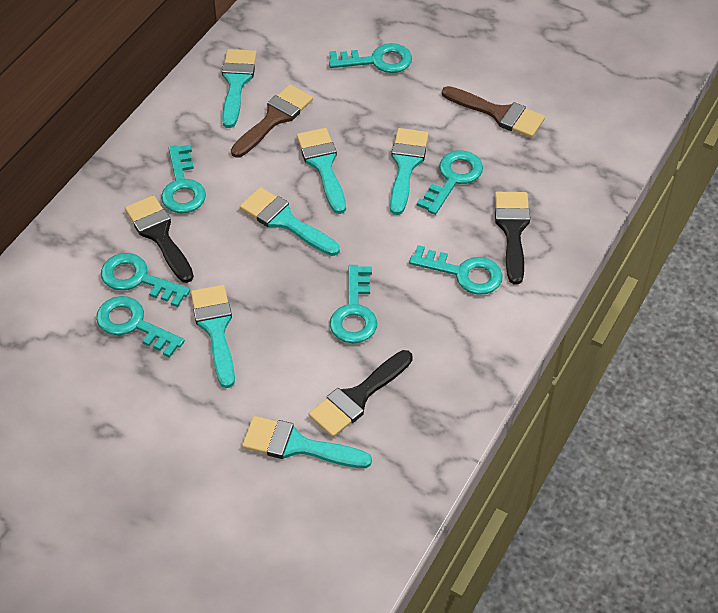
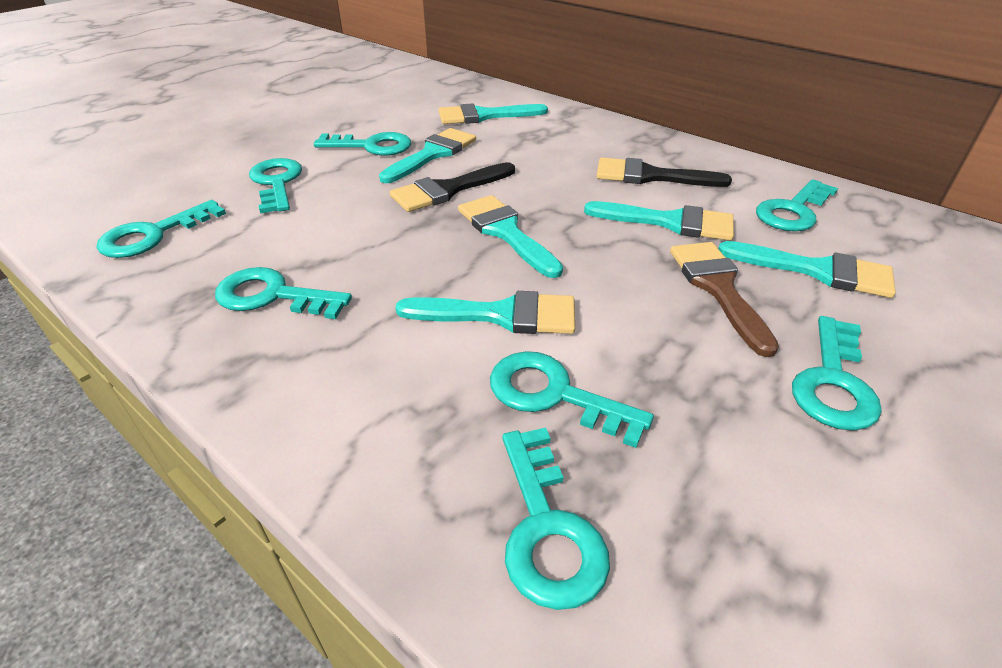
black brush: [125,195,194,283] [308,350,413,437] [495,192,530,285] = 3 -> [390,162,515,212] [596,158,732,187] = 2
brown brush: [231,85,313,158] [442,86,545,138] = 2 -> [670,242,779,357] = 1
turquoise key: [96,296,185,358] [101,253,190,307] [161,145,206,213] [329,43,412,73] [330,265,377,343] [409,245,503,295] [417,150,483,215] = 7 -> [97,200,226,258] [215,267,352,319] [249,158,302,214] [314,132,411,156] [490,351,654,448] [502,428,610,610] [756,179,838,231] [792,316,882,431] = 8

